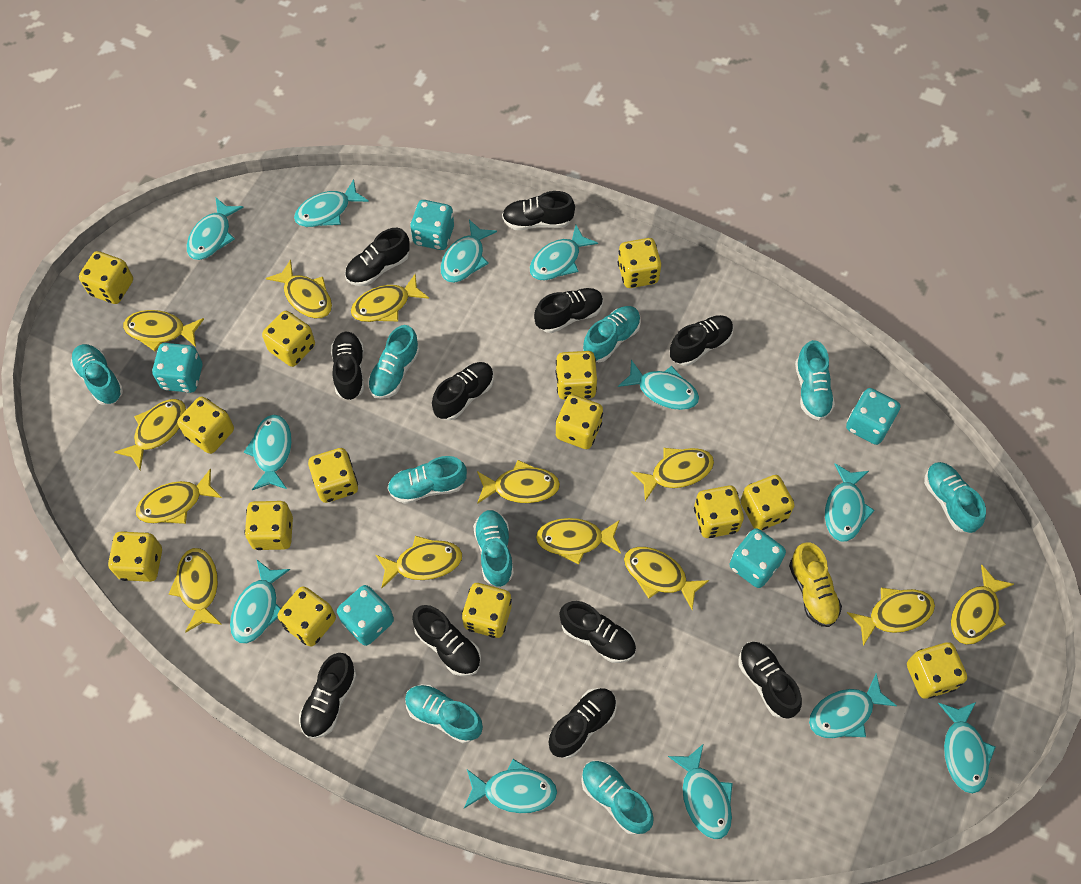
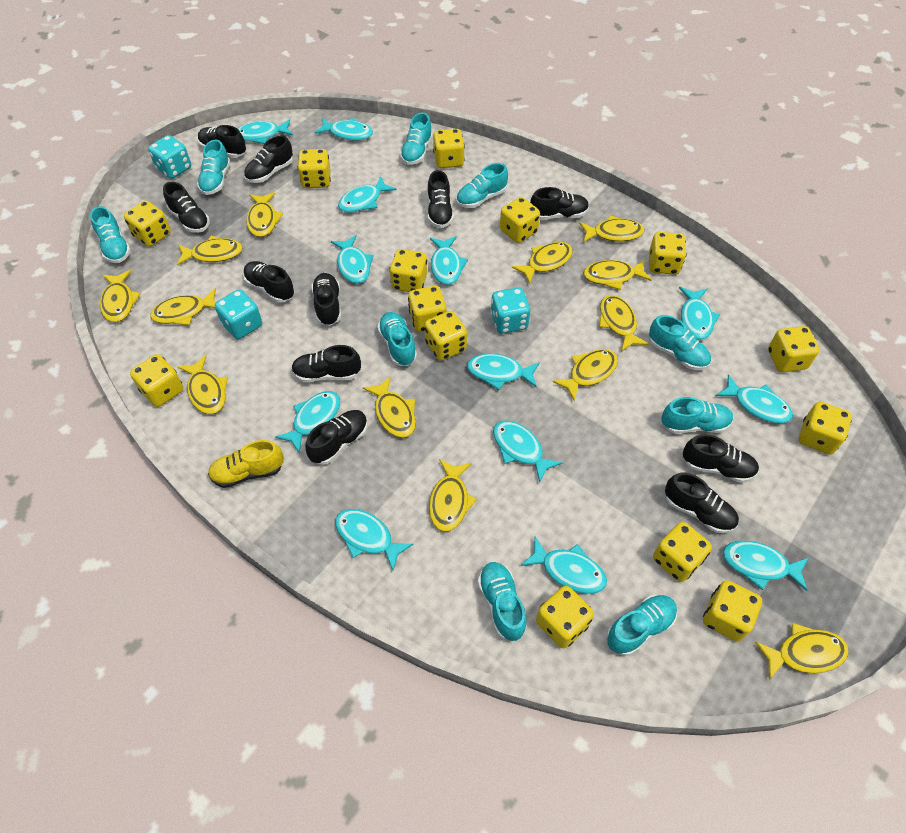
turquoise dice: [152,343,203,393] [337,585,394,646] [410,200,454,250] [730,528,786,588] [846,388,900,445] = 5 -> [148,135,191,179] [215,289,262,339] [490,288,530,334] = 3
turquoise fish: [187,197,244,260] [230,560,290,643] [244,415,292,490] [294,179,369,227] [441,220,497,283] [464,759,557,813] [530,225,598,280] [618,360,699,410] [668,744,733,839] [809,673,897,738] [825,464,875,542] [938,702,996,794] = 12 -> [237,119,293,144] [275,391,341,454] [314,118,373,141] [331,235,374,284] [335,509,414,570] [338,176,397,213] [430,236,468,285] [467,354,540,390] [493,421,563,483] [521,537,607,594] [679,287,720,340] [716,374,793,424] [723,541,808,591] = 13

